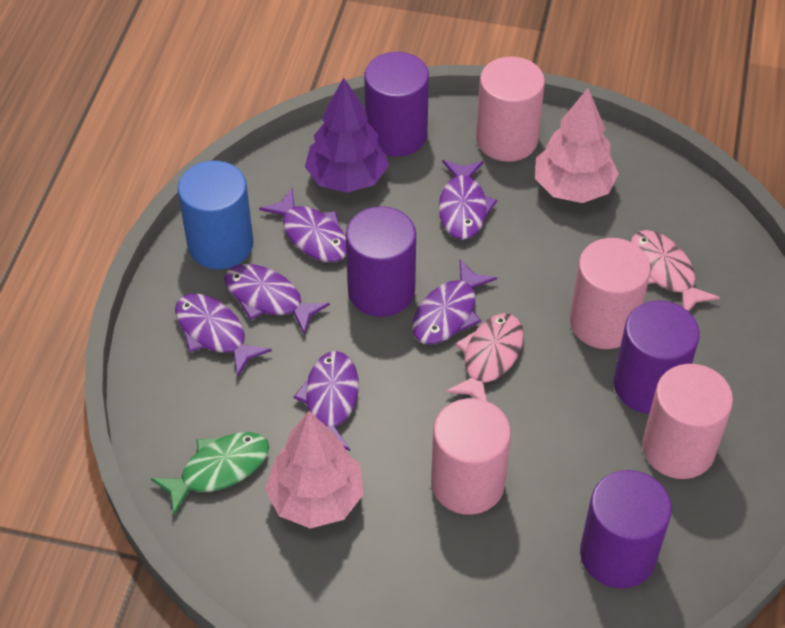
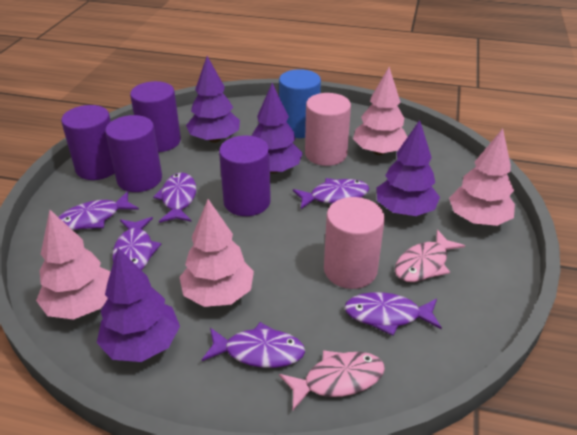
green fish: [151,432,269,515] = 1 -> none = 0
pink cylinder: [431,398,511,515] [476,56,545,162] [570,238,651,349] [642,364,733,479] = 4 -> [305,93,351,166] [324,197,385,289] = 2
pink tree: [265,411,364,529] [535,88,619,203] = 2 -> [36,210,111,320] [179,199,254,307] [353,67,407,155] [449,129,515,226] = 4
purple tree: [305,78,389,193] = 1 -> [97,248,180,362] [186,56,240,143] [252,83,303,174] [377,120,440,216] = 4

